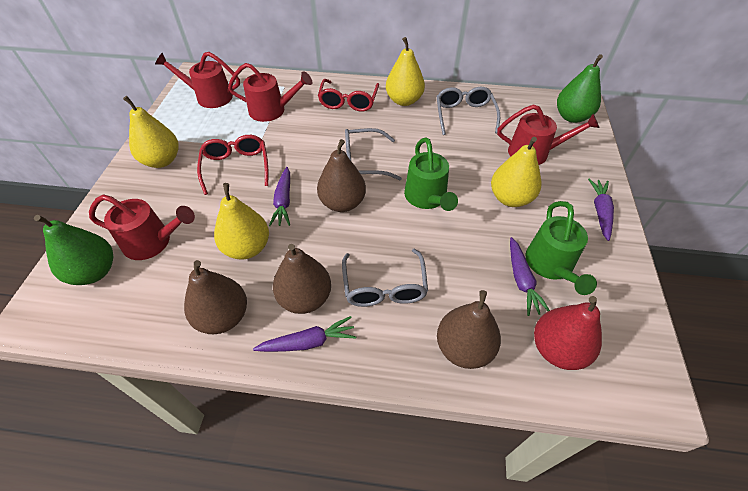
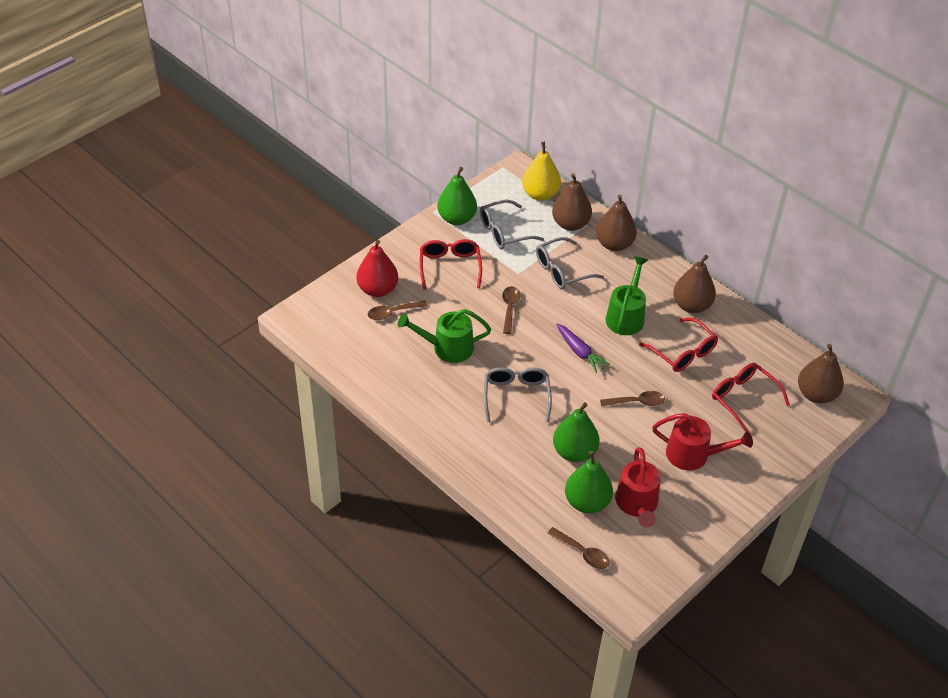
brown spoon: none = 0 -> [368,301,427,320] [502,286,520,334] [548,527,610,569] [600,391,665,406] = 4
green pear: [34,215,113,285] [557,54,603,123] = 2 -> [437,167,477,225] [553,403,600,462] [565,451,613,513] = 3
purple carrot: [253,316,356,352] [269,167,290,226] [510,237,550,316] [588,179,614,241] = 4 -> [556,323,610,373] = 1
red glasses: [197,135,268,195] [318,79,379,112] = 2 -> [420,239,482,290] [639,318,718,372] [712,363,790,433] = 3
red watering can: [89,195,195,260] [155,52,240,108] [228,63,312,122] [497,104,599,165] = 4 -> [615,447,661,528] [652,413,753,470] = 2
yellow pear: [123,96,178,168] [214,183,269,260] [386,37,425,106] [491,137,541,207] = 4 -> [522,142,561,201] = 1

